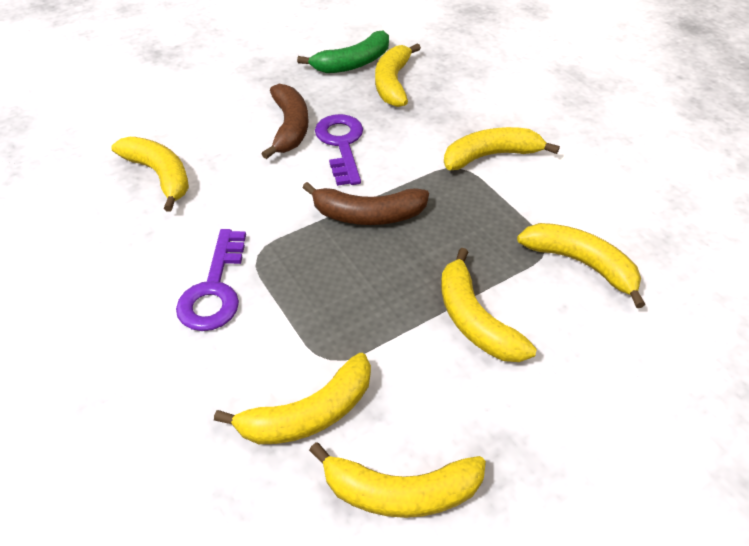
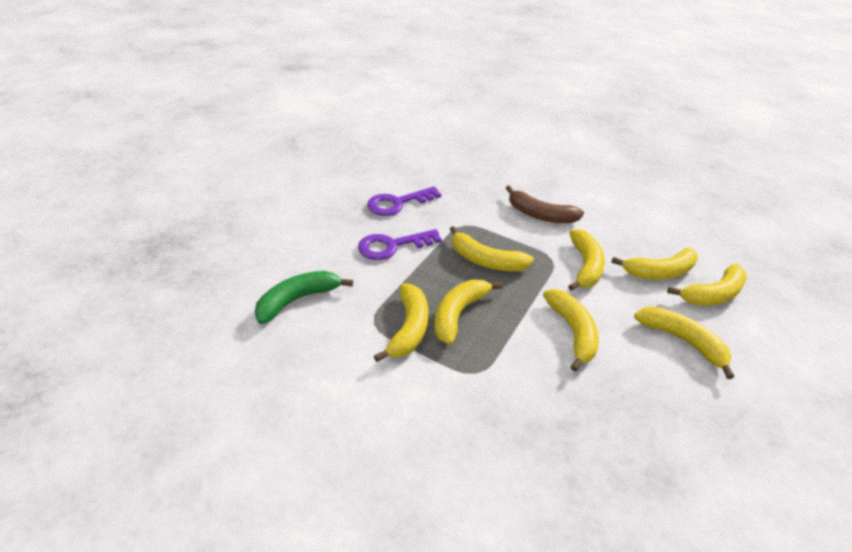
brown banana: [262,84,308,159] [303,182,429,225] = 2 -> [506,185,584,223] = 1
yellow banana: [111,137,189,212] [214,353,371,444] [309,442,486,518] [375,43,421,107] [441,248,537,362] [444,127,560,170] [517,223,645,308] = 7 -> [374,284,429,362] [434,279,503,345] [450,226,534,271] [543,289,599,372] [568,229,605,291] [611,248,698,279] [634,306,734,379] [667,264,747,306] = 8

